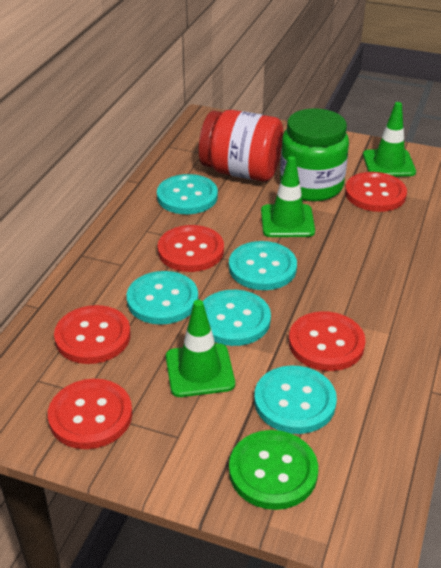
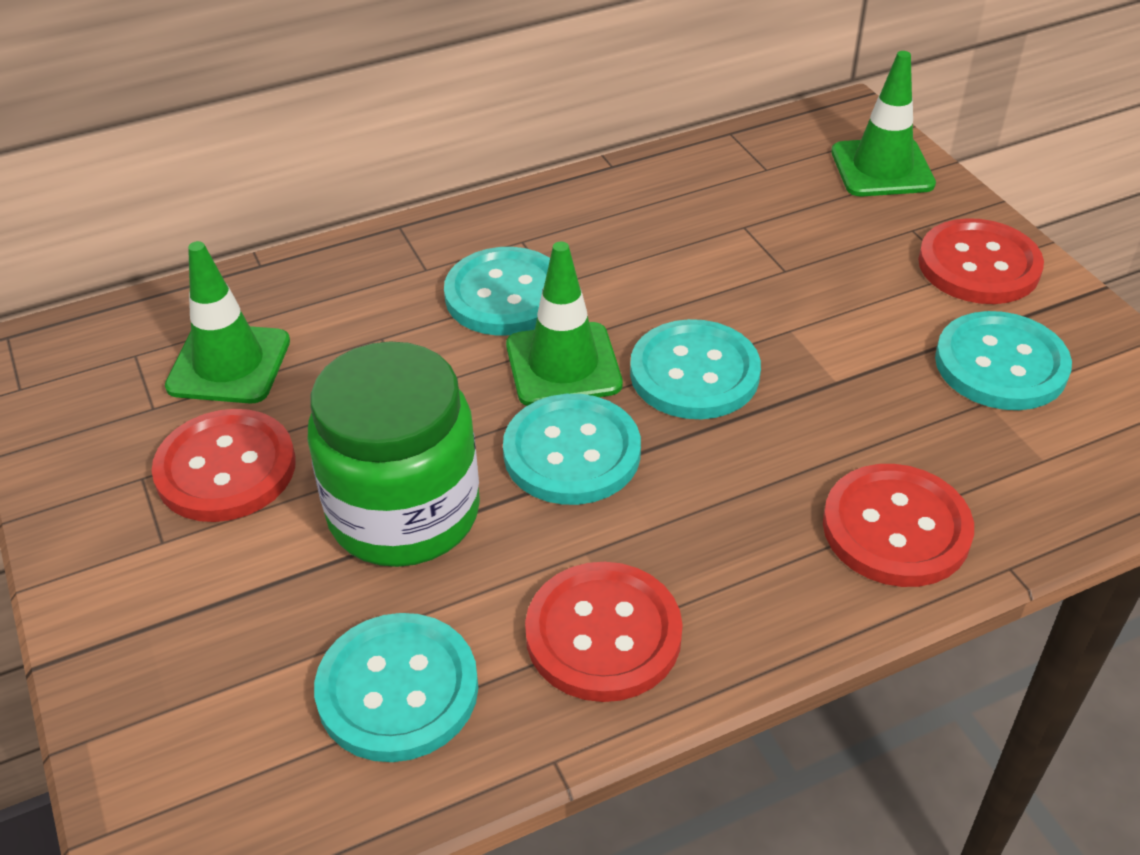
green button: [229,430,318,510] = 1 -> none = 0
red button: [48,379,132,449] [54,305,131,364] [157,225,224,272] [289,311,366,371] [345,172,407,212] = 5 -> [152,409,296,522] [525,562,683,702] [823,464,974,587] [918,218,1044,304] = 4
red jar: [199,110,283,182] = 1 -> none = 0

